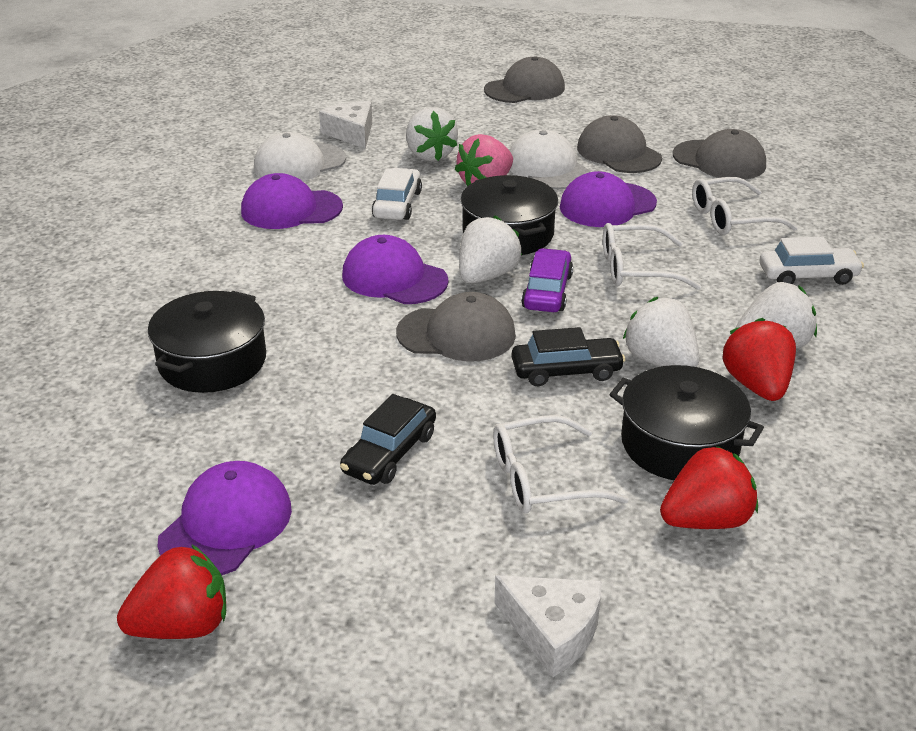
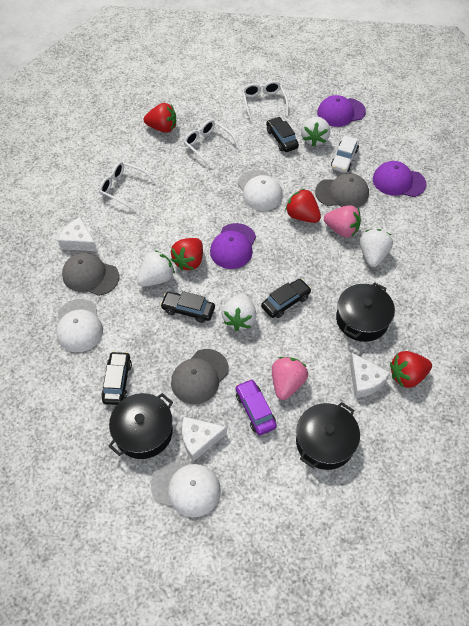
black car: [340,394,436,485] [512,327,625,386] = 2 -> [101,351,132,405] [160,291,215,323] [261,279,311,318] [266,117,299,152] = 4
grey cap: [396,292,516,362] [484,56,565,103] [577,115,662,173] [673,129,766,180] = 4 -> [62,253,119,296] [171,349,229,404] [315,173,369,208] = 3
pink strawberry: [455,134,513,186] = 1 -> [272,357,308,400] [324,205,361,238] = 2
purple cap: [157,461,292,575] [241,173,343,229] [342,235,449,304] [560,171,657,227] = 4 -> [210,223,256,269] [317,95,366,127] [373,161,426,197] = 3
red strawberry: [117,544,226,639] [660,446,758,529] [722,318,796,401] = 3 -> [144,103,176,133] [171,238,203,270] [285,189,321,223] [390,351,432,388] = 4
white cap: [254,132,346,181] [510,129,590,190] = 2 -> [56,299,103,352] [151,461,221,517] [238,170,283,211] = 3
white car: [372,168,422,220] [760,237,864,285] = 2 -> [331,136,359,173] = 1
white cheese: [319,101,372,149] [495,575,602,677] = 2 -> [57,217,98,252] [182,417,227,462] [350,353,390,398] = 3

